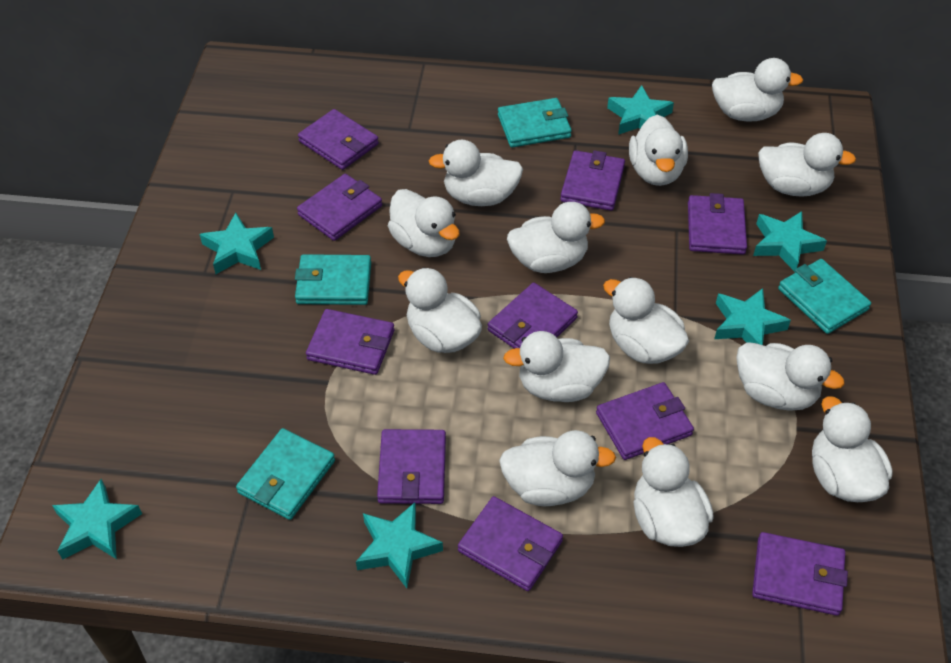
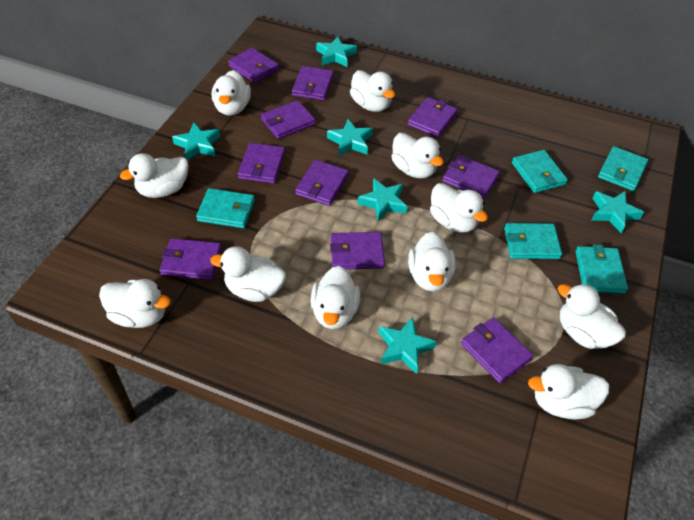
turquoise wallet: [236,428,335,520] [295,254,371,305] [498,98,572,148] [778,259,871,334] = 4 -> [196,188,255,228] [504,223,562,259] [512,150,568,193] [575,244,628,294] [598,146,648,191] = 5
white duck: [388,189,460,257] [398,268,482,353] [428,139,523,206] [499,430,616,506] [503,331,610,402] [507,202,605,273] [603,277,689,364] [629,115,688,186] [633,437,714,547] [712,58,803,122] [736,342,844,411] [758,133,856,197] [812,397,893,502] = 13 -> [99,279,171,328] [120,153,188,198] [210,246,286,302] [212,70,251,116] [311,266,360,329] [350,70,395,112] [391,133,444,178] [408,232,456,292] [430,183,488,233] [528,364,609,419] [558,283,626,349] = 11

